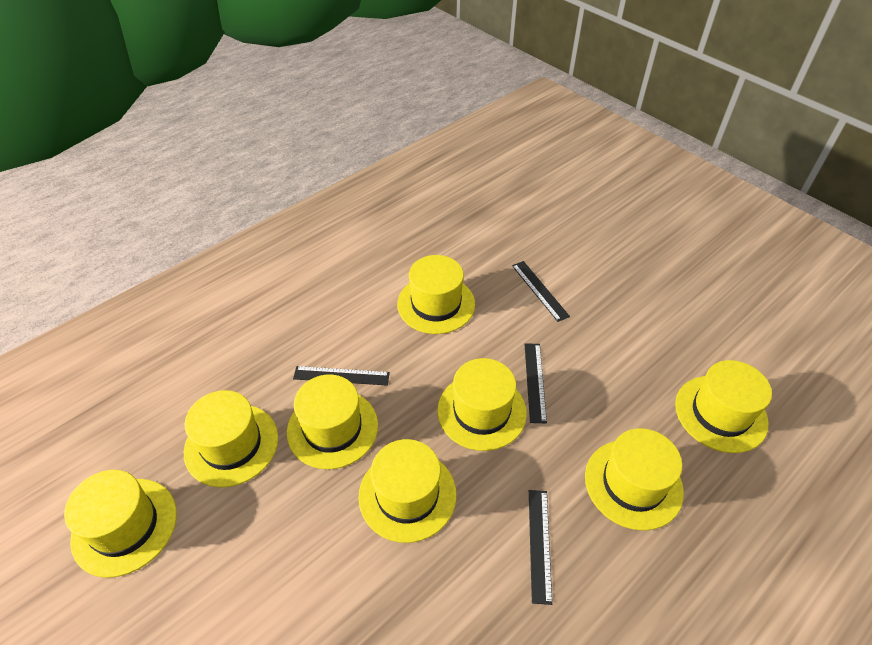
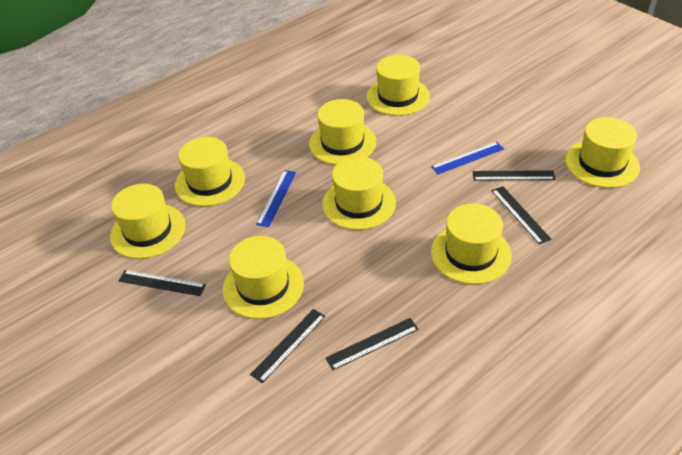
black ruler: [293,366,390,386] [512,261,570,322] [524,343,547,423] [529,490,552,605] = 4 -> [119,270,206,296] [250,309,326,383] [325,318,419,370] [473,170,555,180] [491,186,552,245] = 5
blue ruler: none = 0 -> [256,170,296,227] [431,142,504,174] = 2

